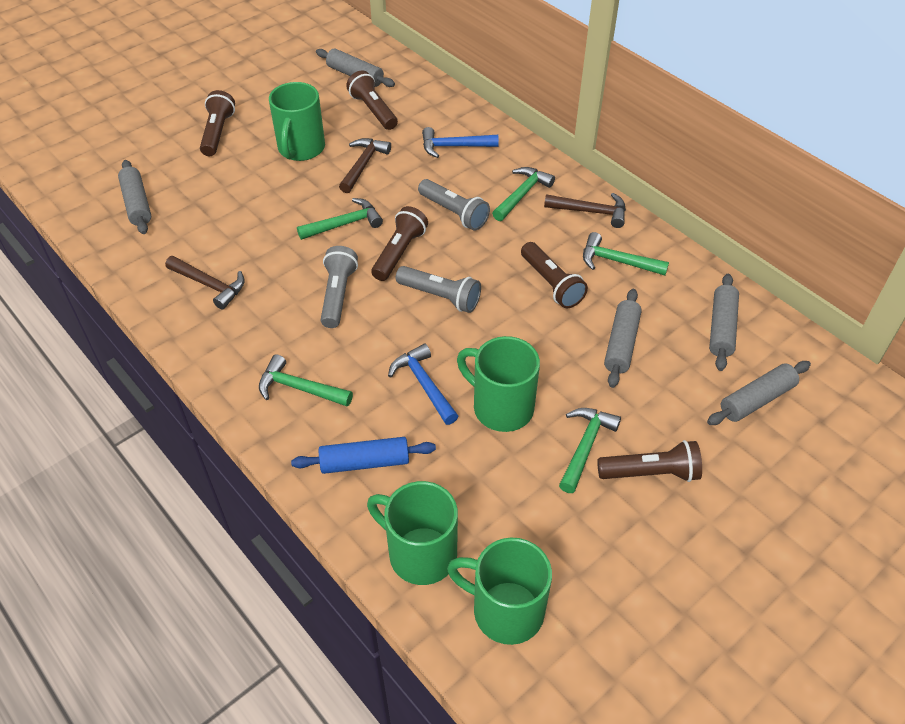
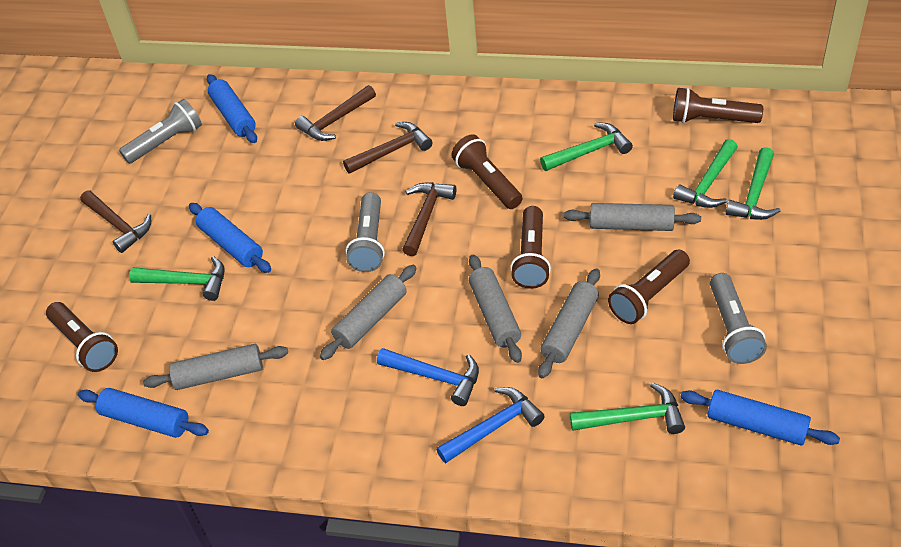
blue rolling pin: [291,437,436,474] = 1 -> [78,388,209,438] [189,203,271,273] [207,74,257,143] [681,390,840,445] = 4
brown hammer: [165,256,245,310] [339,138,391,193] [544,193,626,228] = 3 -> [80,190,151,253] [295,85,376,141] [343,122,433,174] [402,182,457,256] = 4
green mug: [269,82,325,161] [367,481,458,585] [447,537,552,645] [457,336,540,432] = 4 -> none = 0

